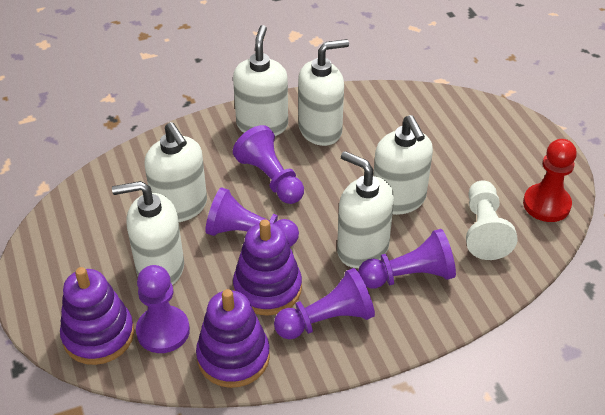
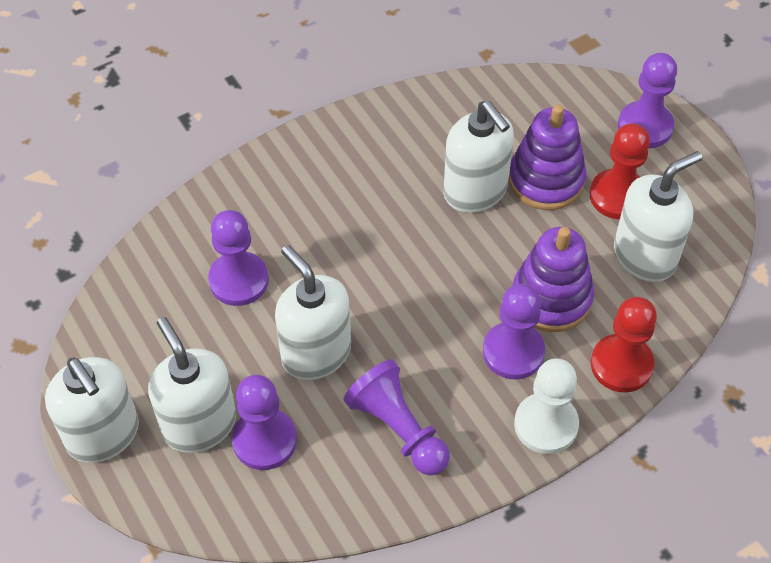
purple stacking toy: [60,267,134,365] [196,289,270,388] [233,219,302,316] = 3 -> [509,105,587,210] [513,227,594,332] = 2
red pawn: [523,139,577,222] = 1 -> [590,123,650,219] [591,297,657,393] = 2
white soap dispenser: [112,181,184,285] [145,122,207,222] [233,25,288,136] [298,39,349,146] [337,151,394,268] [373,115,433,215] = 6 -> [45,357,139,463] [148,317,236,453] [275,245,351,380] [443,101,514,213] [614,151,702,282] = 5

